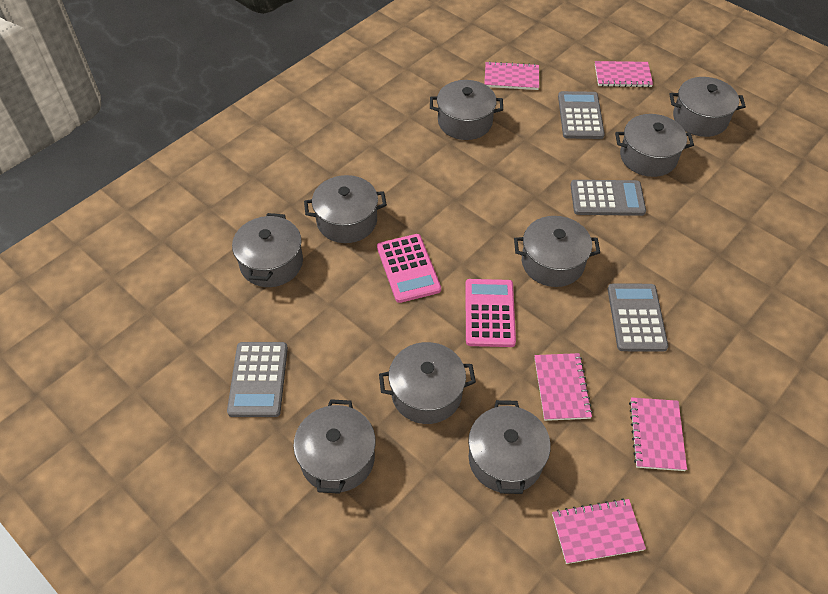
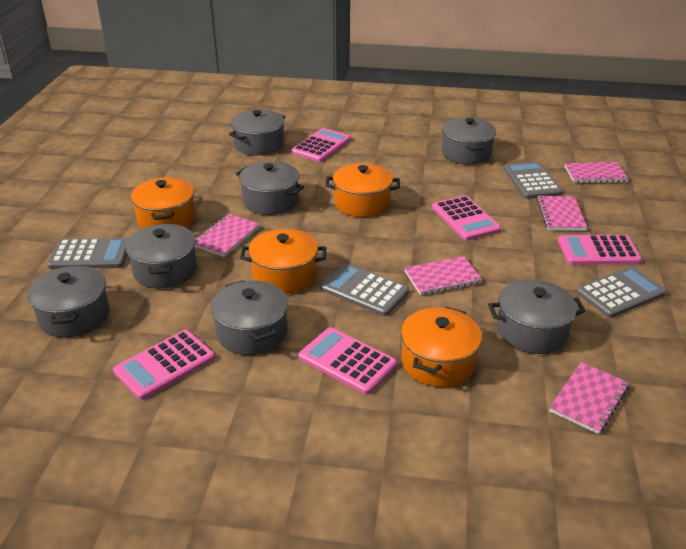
grey pot: [232,213,303,287] [293,399,376,494] [304,175,387,243] [379,342,476,424] [430,80,503,140] [468,400,551,494] [514,216,600,287] [615,114,694,177] [669,77,746,137] = 9 -> [28,265,109,338] [126,224,197,288] [211,280,288,355] [229,110,286,156] [236,161,304,215] [441,118,496,165] [488,279,586,354] = 7
orange pot: none = 0 -> [131,177,196,229] [240,229,326,294] [325,163,400,217] [401,307,482,387] = 4
pink calculator: [377,234,441,303] [465,279,516,347] = 2 -> [113,330,215,400] [291,128,351,162] [298,327,397,395] [432,195,501,241] [558,235,642,265] = 5

